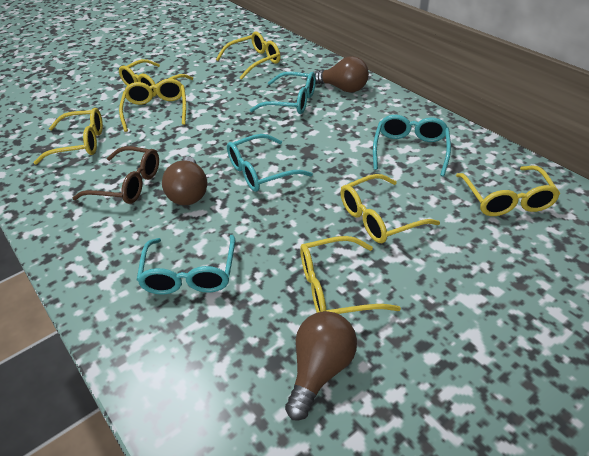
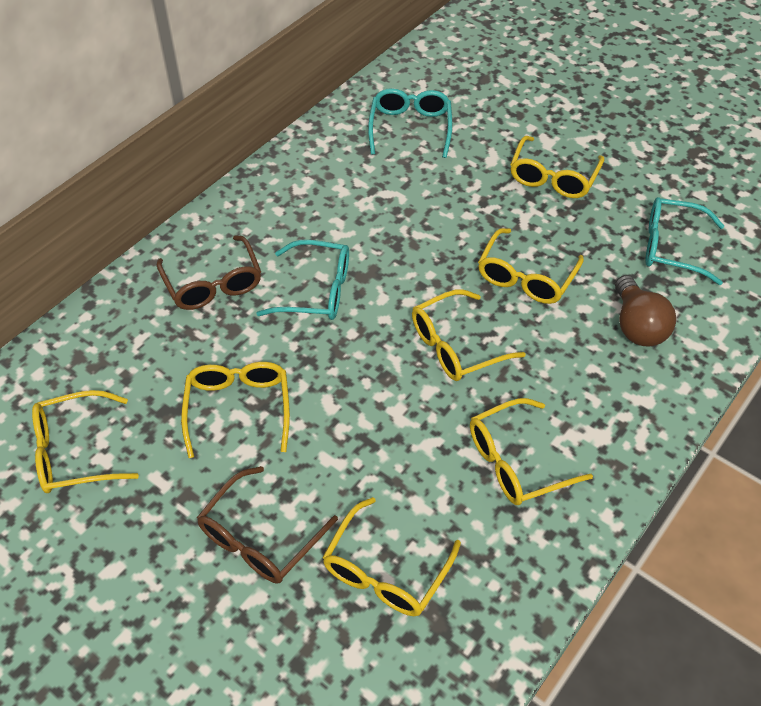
brown glasses: [73,146,159,204] = 1 -> [157,235,261,310] [197,466,338,584] = 2
brown light bulb: [162,156,207,205] [285,311,357,421] [314,56,369,93] = 3 -> [615,275,676,347] = 1
turquoise glasses: [137,235,235,295] [227,134,313,192] [250,72,316,114] [373,115,451,177] = 4 -> [256,240,349,320] [368,88,452,158] [645,197,724,285] = 3

